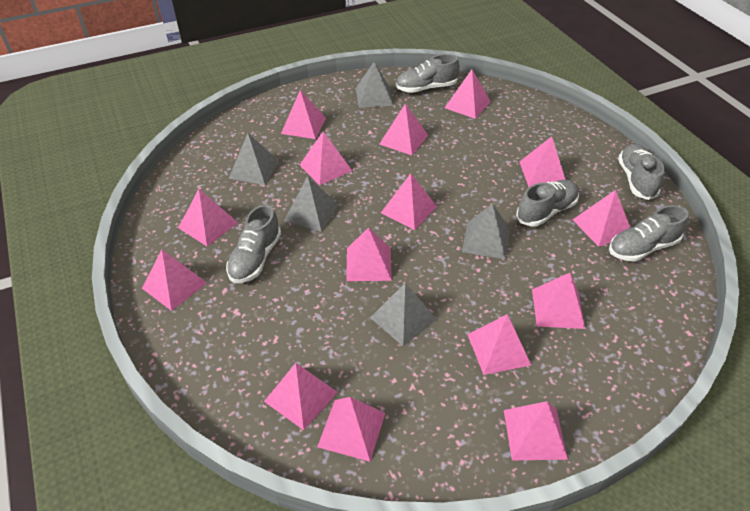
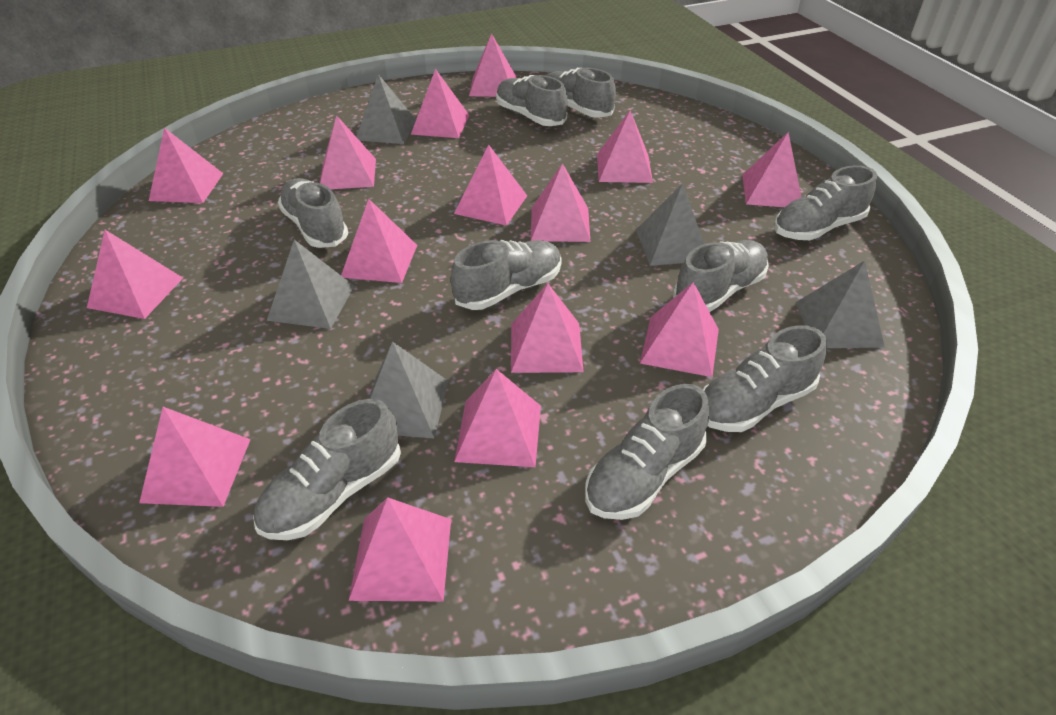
grey shoe: [226,204,281,283] [396,54,460,93] [516,180,579,227] [609,205,689,262] [618,144,665,200] = 5 -> [253,399,401,540] [278,178,349,248] [451,240,562,310] [496,75,568,126] [546,68,616,118] [585,384,709,520] [673,240,769,312] [703,325,827,432] [774,165,877,240] = 9

